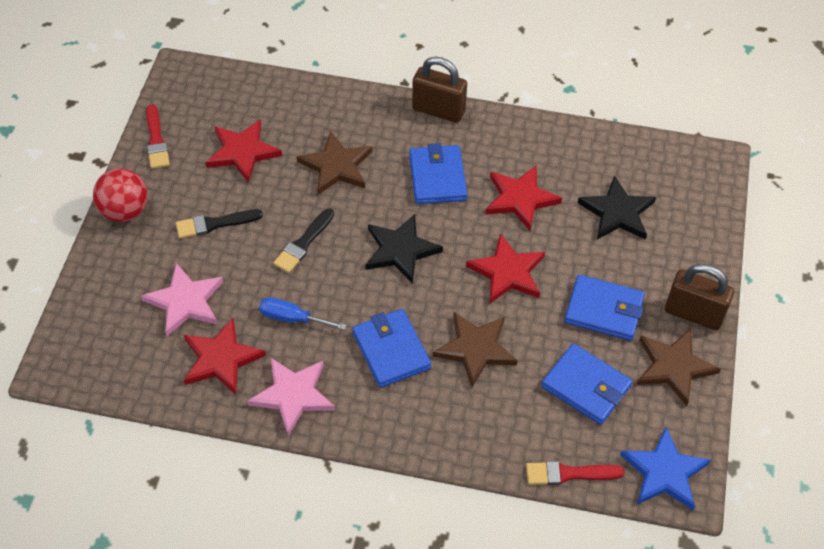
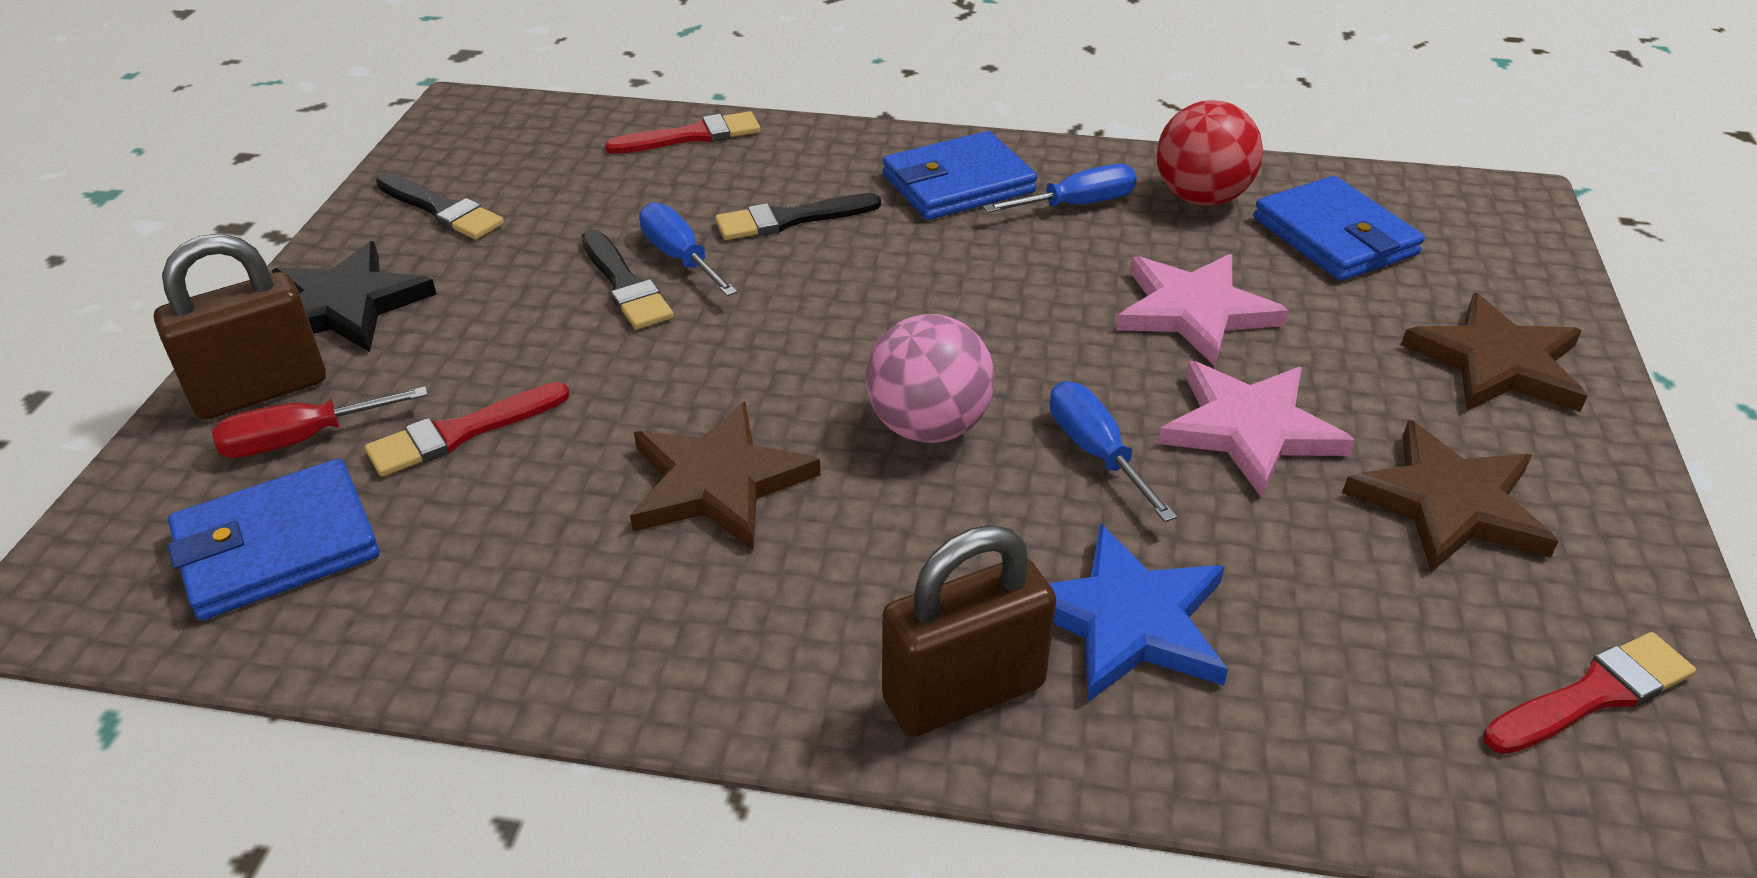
black brush: [176,209,263,238] [273,208,334,273] = 2 -> [376,173,504,240] [582,229,674,329] [715,193,881,240] = 3
black star: [366,214,443,284] [578,175,656,240] = 2 -> [272,241,437,352] = 1
blue screwdriver: [259,297,347,330] = 1 -> [639,202,738,296] [983,164,1137,213] [1050,381,1177,522] = 3
blue wallet: [352,309,431,388] [409,143,467,204] [541,343,633,425] [564,275,645,341] = 4 -> [167,458,380,620] [883,131,1037,220] [1254,176,1425,281] = 3
pink ball: none = 0 -> [866,314,995,443] = 1
red brush: [146,104,170,169] [526,461,625,485] = 2 -> [365,382,570,477] [605,111,760,154] [1483,632,1696,754] = 3
red screwdriver: none = 0 -> [212,386,428,458] = 1
red star: [184,318,266,395] [205,119,282,183] [466,233,545,303] [486,165,562,231] = 4 -> none = 0

